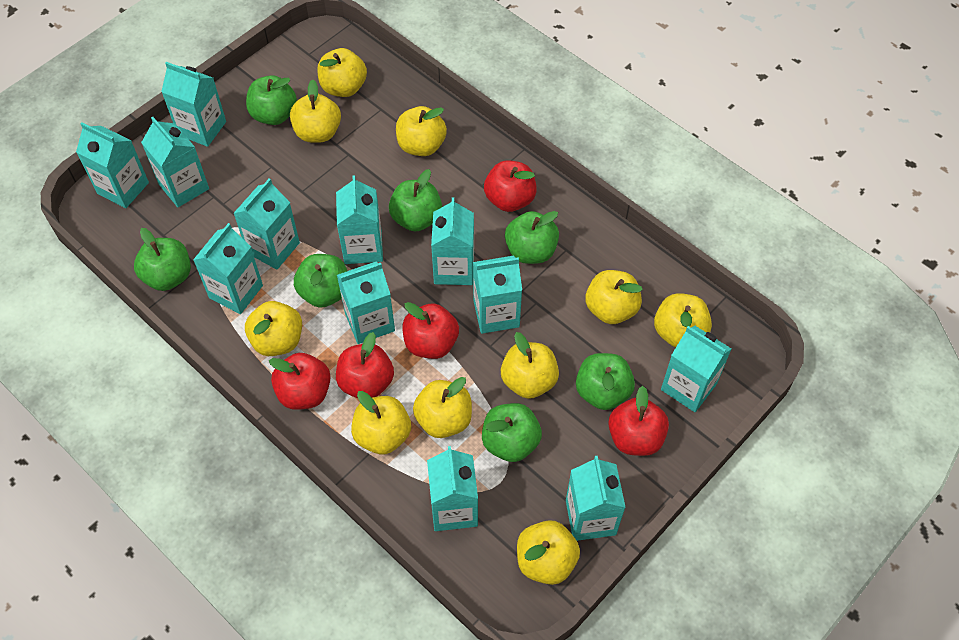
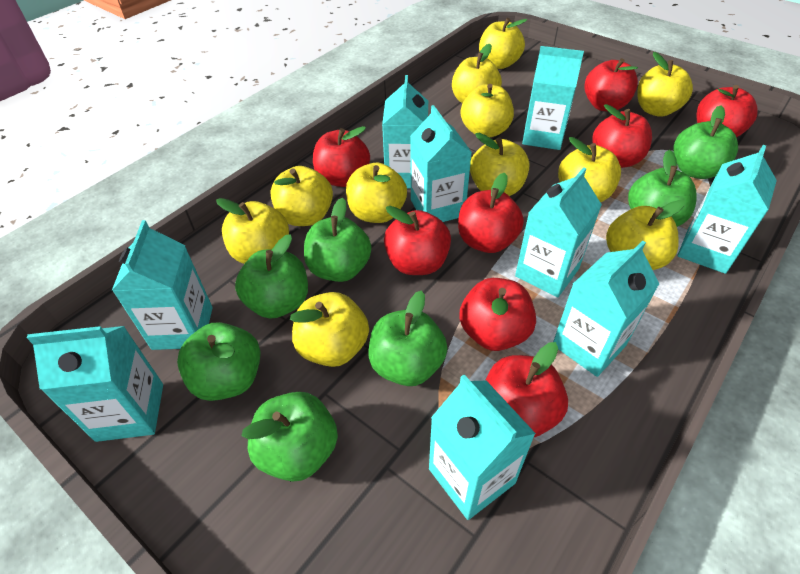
red apple: [269,353,331,410] [336,332,394,398] [402,302,459,359] [484,161,537,212] [608,386,669,456] = 5 -> [313,126,370,187] [384,206,451,275] [458,173,524,253] [459,278,536,351] [485,342,568,437] [585,58,638,111] [593,104,652,168] [696,85,758,137] = 8
turquoise carton: [76,122,149,208] [141,117,209,207] [161,62,226,147] [193,223,263,314] [234,178,300,270] [336,175,383,264] [337,262,395,344] [427,446,478,531] [431,197,474,285] [473,256,522,334] [566,456,626,541] [661,326,731,412] = 12 -> [27,326,163,442] [112,220,213,350] [382,75,428,189] [410,105,472,222] [429,375,536,520] [515,167,602,298] [522,46,584,150] [553,241,659,377] [677,145,777,274] = 9
yellow apple: [245,301,302,356] [290,80,341,143] [317,48,367,97] [351,391,411,454] [396,106,447,156] [413,377,472,438] [501,332,559,399] [517,520,580,585] [585,270,643,324] [654,293,712,347] = 10 -> [216,198,289,264] [270,166,333,226] [290,292,369,367] [346,163,407,223] [452,44,502,103] [461,84,514,138] [470,133,529,196] [479,18,527,69] [558,137,621,202] [606,200,685,270] [637,52,693,117] = 11

